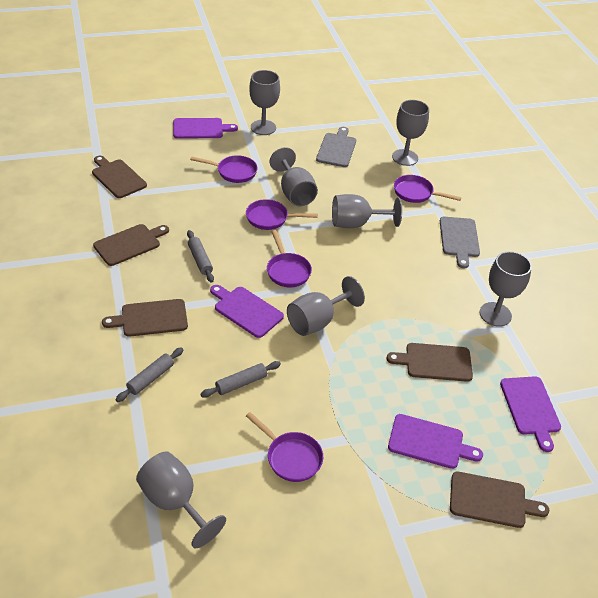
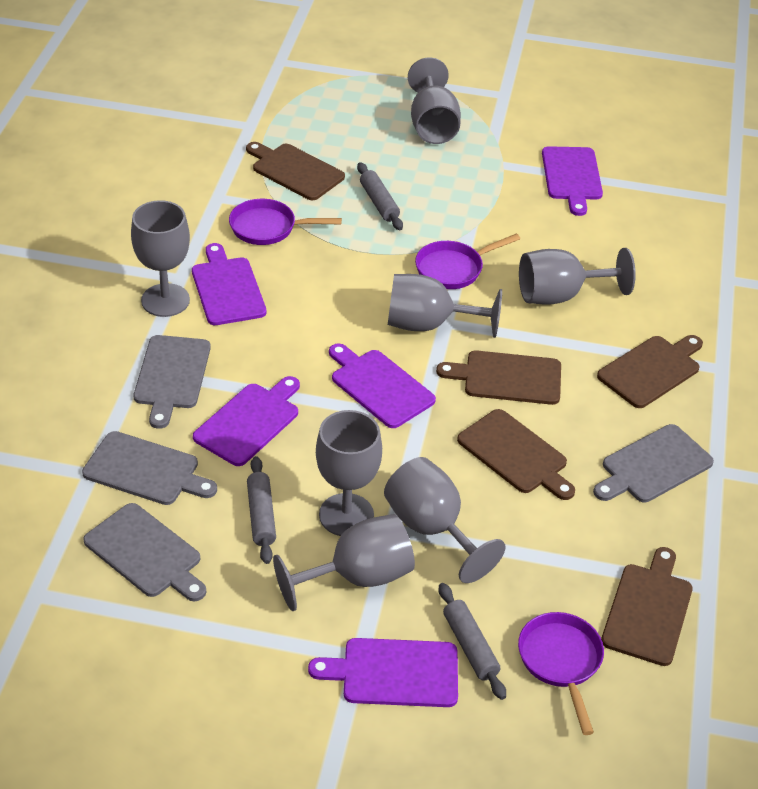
grey cutting board: [316,127,356,167] [440,217,480,268] = 2 -> [82,431,217,505] [83,503,206,601] [134,335,211,429] [593,424,714,502] = 4
purple cutting board: [173,118,238,139] [210,285,284,338] [388,414,483,469] [500,376,561,452] = 4 -> [192,243,267,325] [193,376,300,466] [308,638,458,707] [329,344,436,428] [542,146,603,216] = 5
purple pan: [190,155,258,183] [246,199,318,230] [246,412,323,482] [267,230,312,287] [394,175,461,203] = 5 -> [229,199,342,245] [415,234,520,289] [518,612,604,735] = 3

